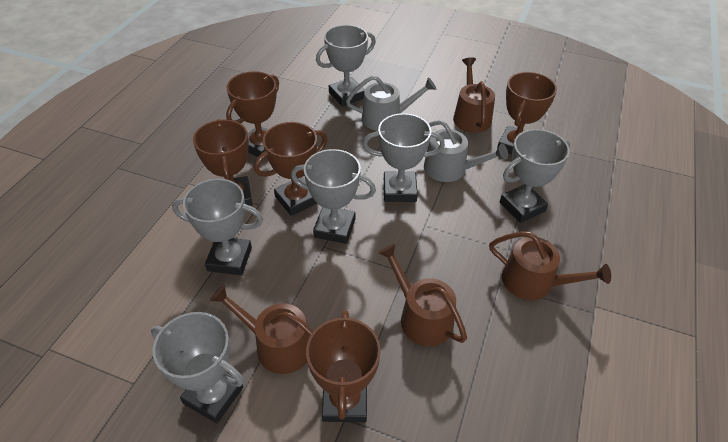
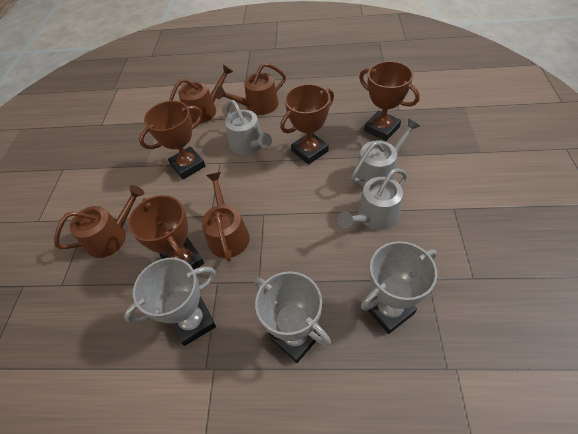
brown trophy: [193,119,253,206] [226,71,279,158] [254,122,327,216] [306,310,381,422] [497,72,557,155] = 5 -> [128,195,204,269] [139,101,205,179] [280,84,334,165] [359,61,420,141] = 4
grey trophy: [151,312,244,423] [172,179,263,275] [291,149,376,244] [316,25,376,106] [362,113,445,202] [500,129,570,223] = 6 -> [124,258,216,346] [254,271,331,363] [361,241,437,334] = 3
grey watering can: [346,76,436,131] [424,120,508,182] = 2 -> [225,100,272,155] [338,168,407,230] [351,118,420,187] = 3

